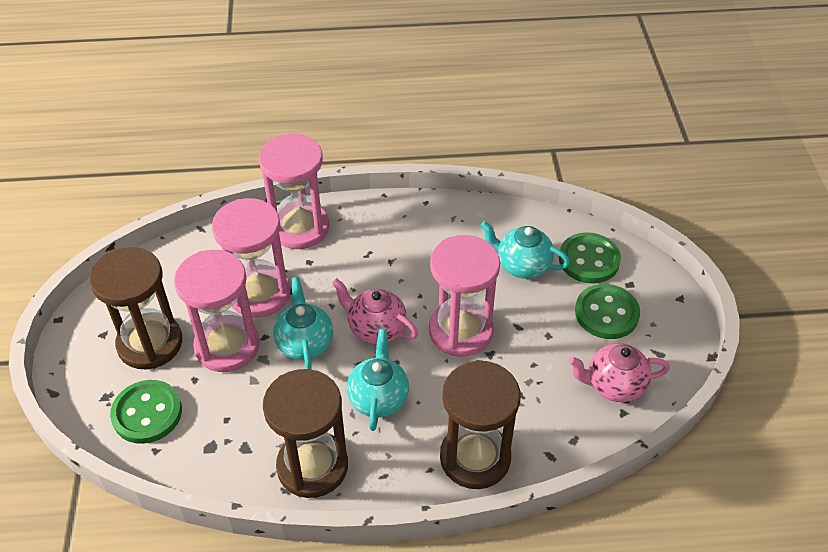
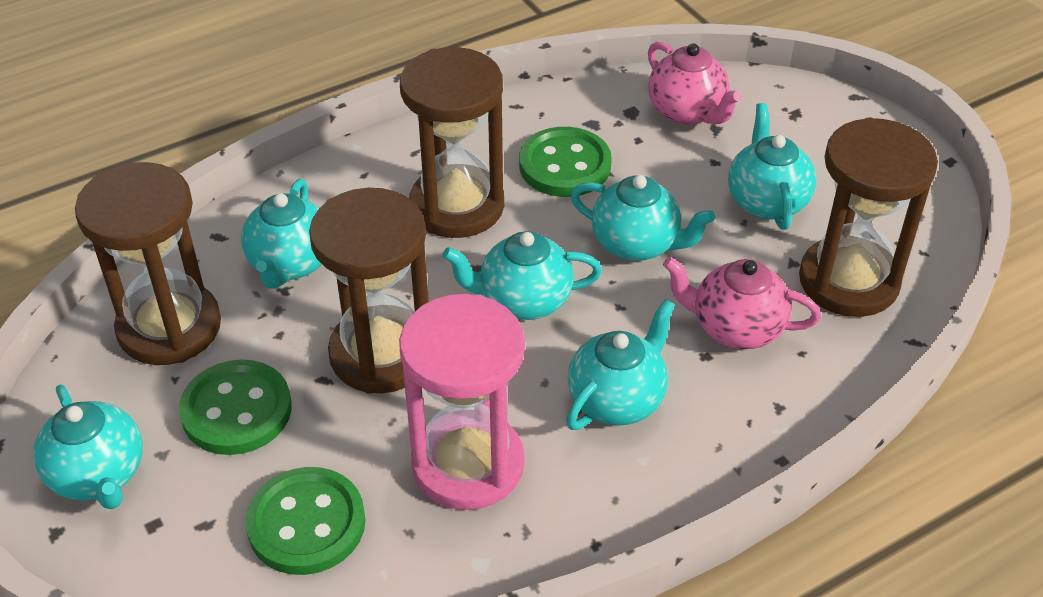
brown hourglass: [89,247,182,369] [263,369,348,498] [440,360,521,489] = 3 -> [75,162,221,365] [309,188,429,393] [400,47,504,238] [799,117,938,317] = 4
pink hourglass: [174,250,260,372] [212,198,291,318] [259,133,329,249] [429,235,500,357] = 4 -> [399,294,525,510] = 1
turquoise teapot: [273,277,333,369] [347,329,409,431] [480,221,570,279] = 3 -> [34,384,143,509] [241,179,322,289] [443,231,602,320] [566,299,675,430] [571,175,715,261] [728,103,816,230] = 6

